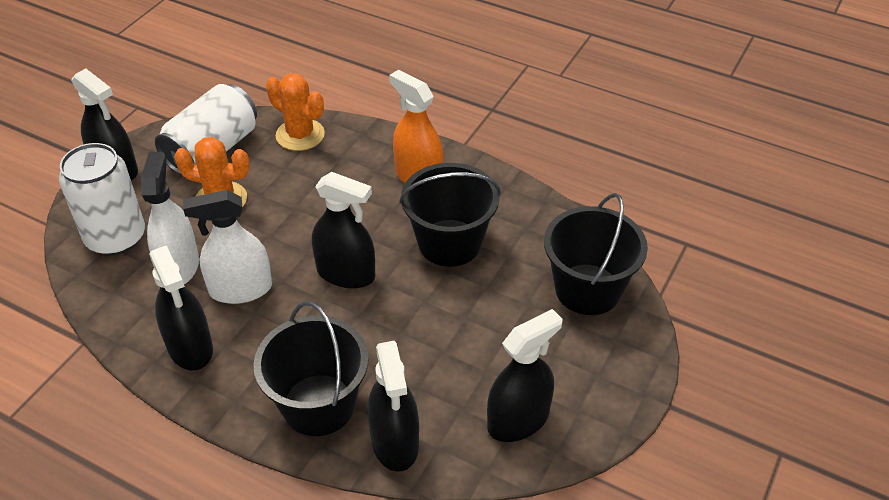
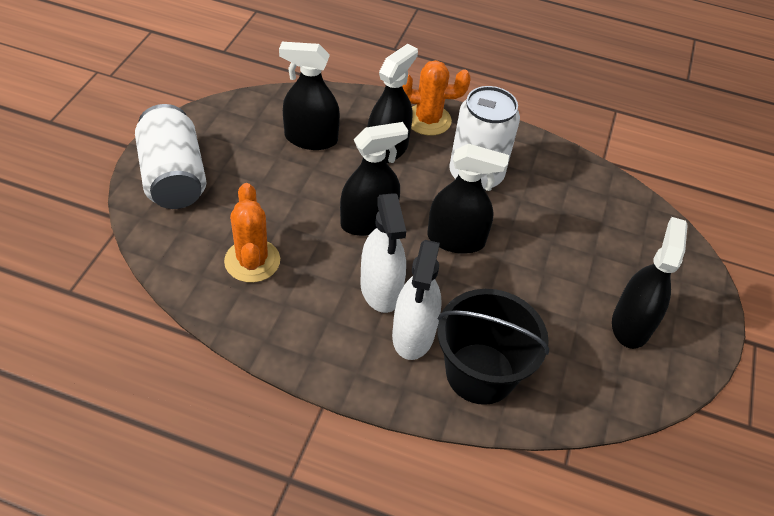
black bucket: [253,301,369,436] [399,163,501,267] [544,193,648,315] = 3 -> [438,289,549,405] = 1
orange spray bottle: [389,70,444,183] = 1 -> none = 0

